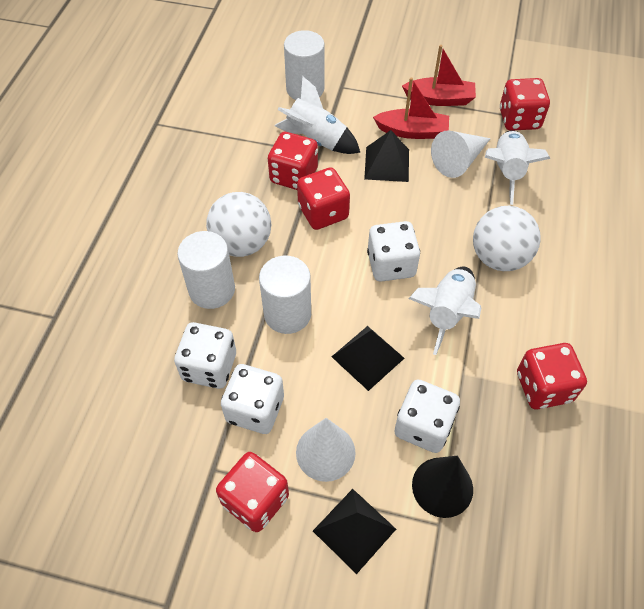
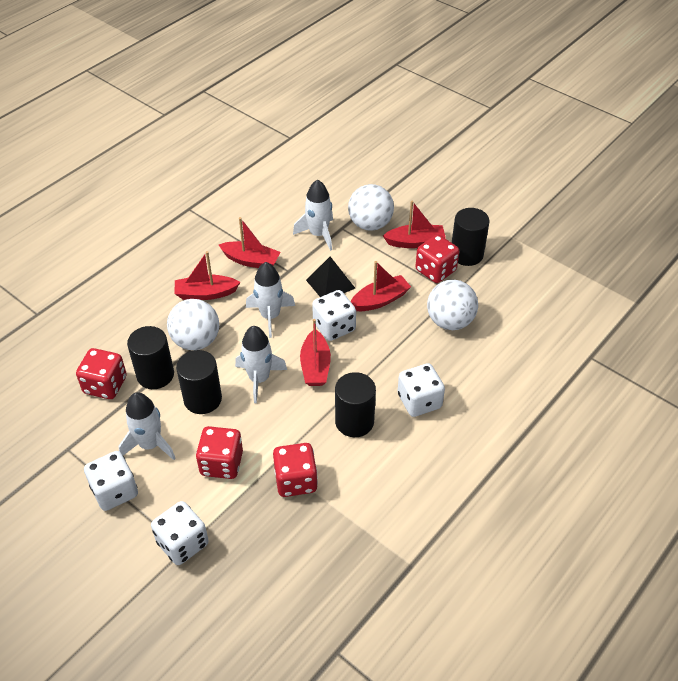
black cone: [412,456,473,518] = 1 -> none = 0
black cylinder: none = 0 -> [127,326,174,389] [176,350,222,414] [335,372,376,437] [452,208,490,266] = 4
black pyramid: [313,489,396,574] [332,326,405,391] [364,130,409,182] = 3 -> [306,257,355,297] = 1
red boat: [373,77,449,139] [402,45,476,106] = 2 -> [174,251,240,300] [219,217,280,268] [300,319,331,386] [351,261,411,311] [383,201,446,248] = 5
red dice: [216,452,289,532] [268,132,318,190] [297,167,350,230] [500,78,550,131] [517,343,587,410] = 5 -> [76,348,127,399] [196,426,243,479] [273,443,318,497] [415,234,459,283] = 4
white ball: [206,192,271,257] [473,206,541,271] = 2 -> [167,299,219,350] [348,184,394,231] [427,280,478,330] = 3
white cone: [296,418,356,482] [431,130,491,178] = 2 -> none = 0
white cylinder: [177,231,235,309] [259,256,311,334] [284,30,325,100] = 3 -> none = 0
white rocket: [274,76,360,154] [408,267,481,355] [485,130,550,205] = 3 -> [119,392,176,460] [235,326,287,403] [246,262,295,338] [293,179,333,251] = 4

